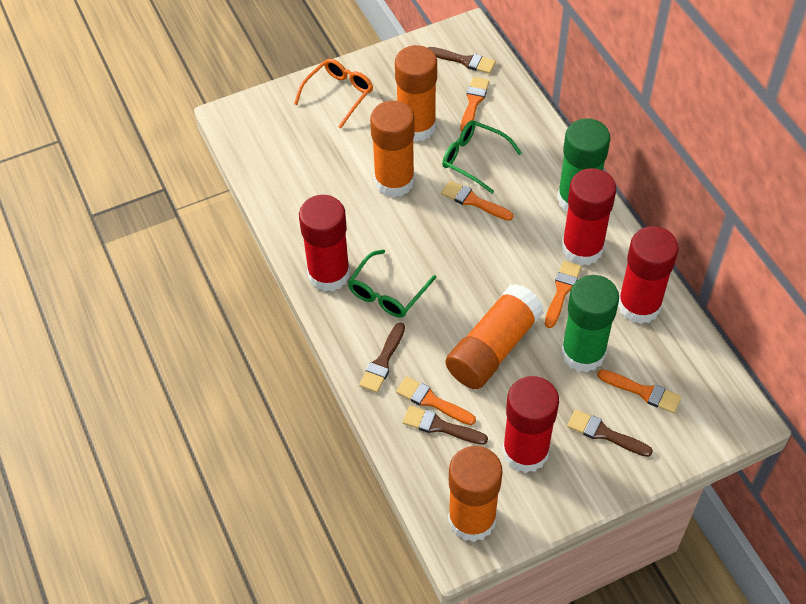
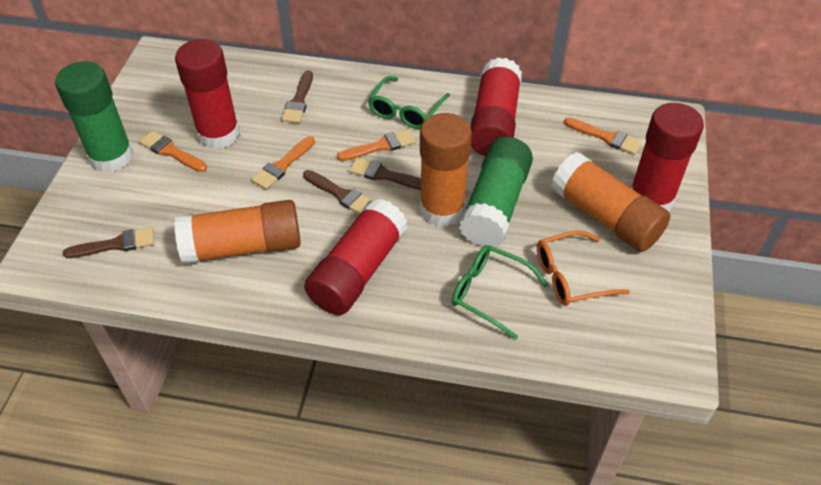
orange brush: [396,376,476,425] [441,181,513,221] [461,77,490,132] [545,260,582,328] [597,369,682,413] = 5 -> [139,131,207,172] [251,136,315,189] [337,129,416,161] [564,117,642,155] = 4
orange glue stick: [370,101,415,197] [395,45,437,142] [446,284,544,389] [448,446,502,542] = 4 -> [174,200,301,265] [420,113,472,227] [551,152,671,252] = 3

